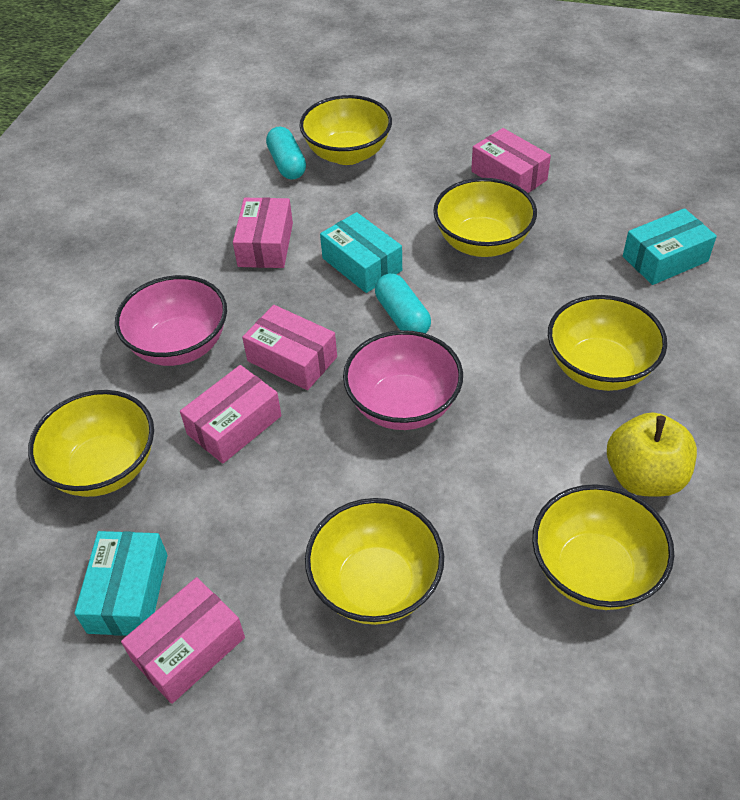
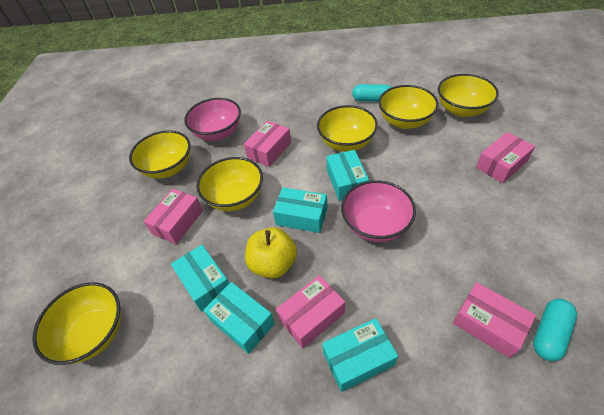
turquoise box: [74,531,168,636] [320,212,402,293] [623,208,717,285] = 3 -> [171,245,229,312] [204,282,275,354] [273,187,328,233] [322,318,398,392] [326,150,369,201] = 5

